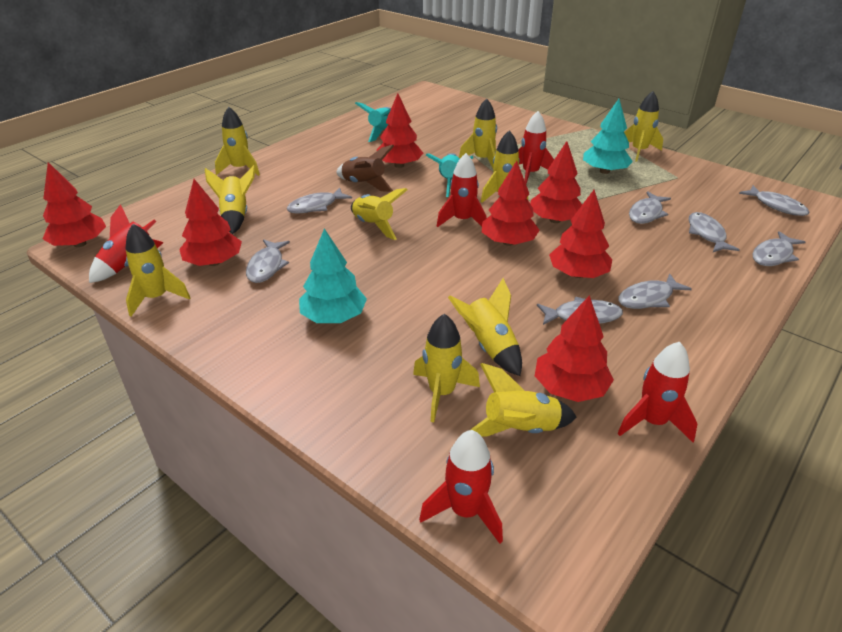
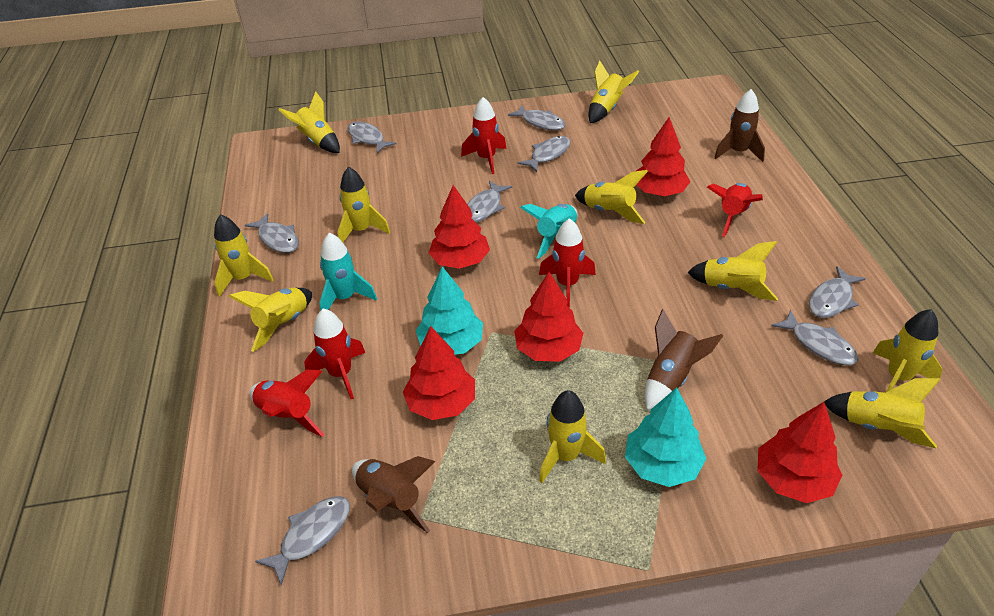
brown rocket: [336,145,394,192] = 1 -> [352,456,435,533] [645,309,723,410] [714,89,765,162] = 3
red tree: [43,162,106,247] [179,179,242,266] [377,93,424,168] [482,161,540,246] [531,141,582,223] [535,295,614,402] [549,190,612,278] = 7 -> [403,326,475,420] [429,185,490,269] [514,272,583,362] [636,117,690,196] [757,402,842,503] = 5

